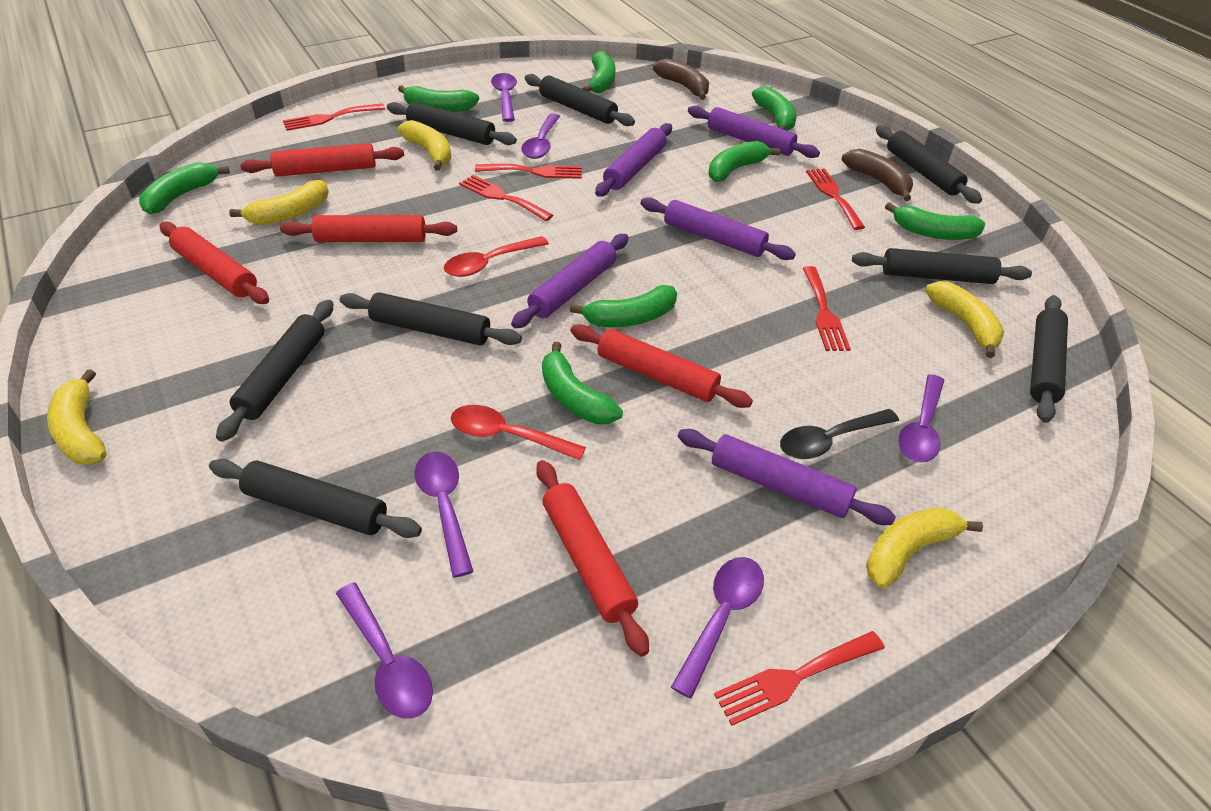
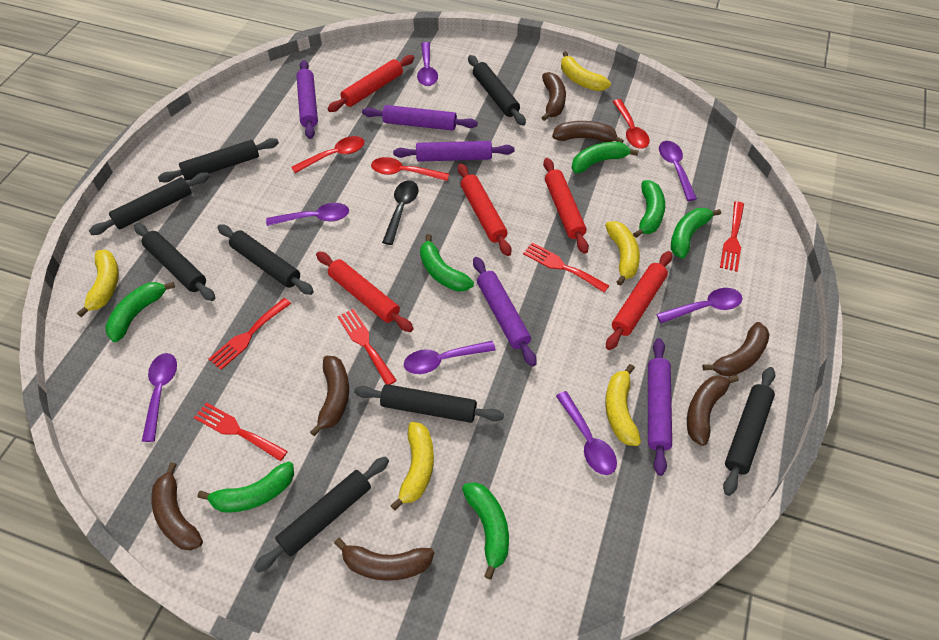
brown banana: [653,59,709,100] [841,149,913,201] = 2 -> [151,462,203,550] [310,356,349,436] [334,538,434,581] [541,72,566,121] [552,121,624,143] [687,375,739,446] [702,322,770,377] = 7
green banana: [139,162,230,214] [398,85,479,112] [542,342,623,424] [570,285,677,327] [583,51,616,93] [708,141,780,182] [752,86,796,131] [885,202,985,240] = 8 -> [105,282,175,342] [198,461,294,512] [420,234,474,292] [462,482,509,580] [572,142,639,173] [633,180,665,238] [671,208,721,259] = 7
purple spoon: [336,583,433,719] [414,452,474,578] [491,73,517,122] [521,113,560,159] [671,557,764,699] [898,374,944,462] = 6 -> [142,353,177,442] [266,203,349,226] [404,341,496,374] [417,42,438,86] [556,391,617,475] [656,288,742,323] [659,141,697,201] = 7
red fork: [283,103,385,131] [459,175,553,221] [475,164,582,179] [714,631,885,726] [803,266,851,351] [806,168,865,230] = 6 -> [194,402,288,461] [209,298,291,370] [337,309,397,385] [523,242,609,293] [720,201,744,272] = 5
red spoon: [444,236,549,277] [451,405,586,460] = 2 -> [291,136,364,173] [371,157,449,181] [613,99,650,148] = 3

